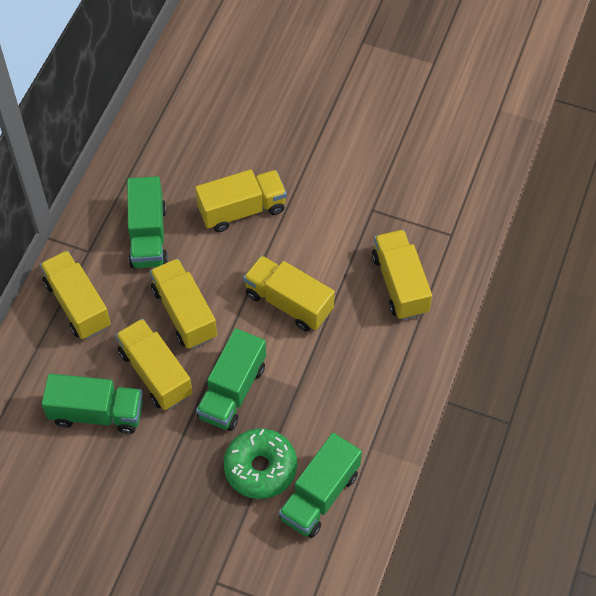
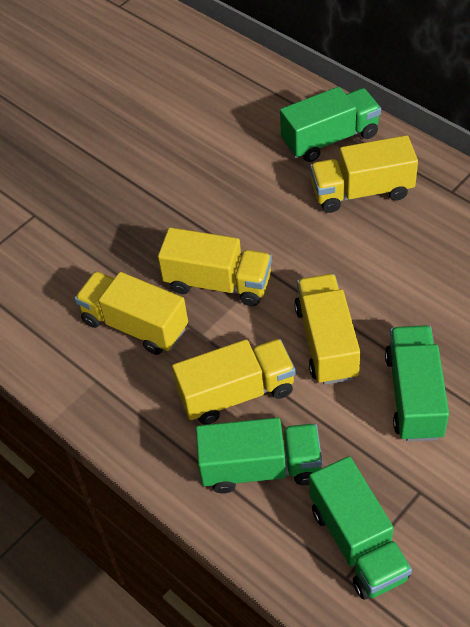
green donut: [224,428,297,499] = 1 -> none = 0
yellow truck: [40,250,111,339] [116,318,193,410] [150,258,217,349] [195,169,287,232] [243,255,335,332] [372,230,432,320] = 6 -> [75,271,188,355] [158,227,272,306] [172,339,296,424] [294,274,360,385] [310,135,418,213] = 5

